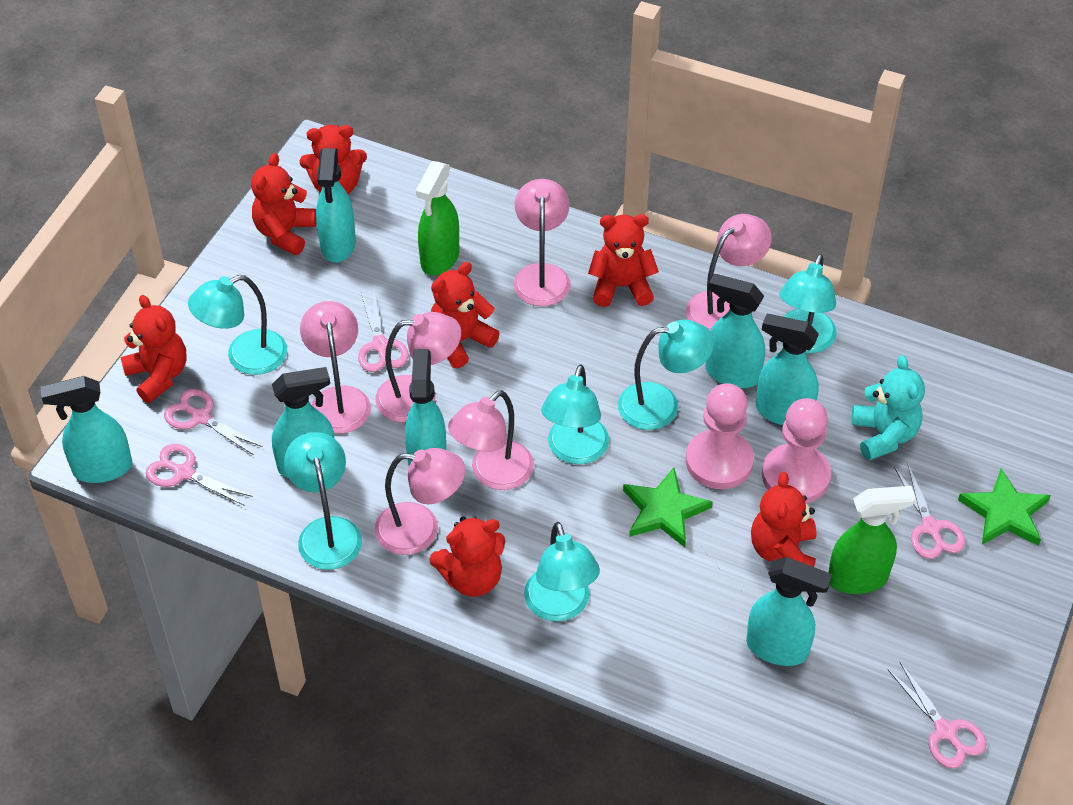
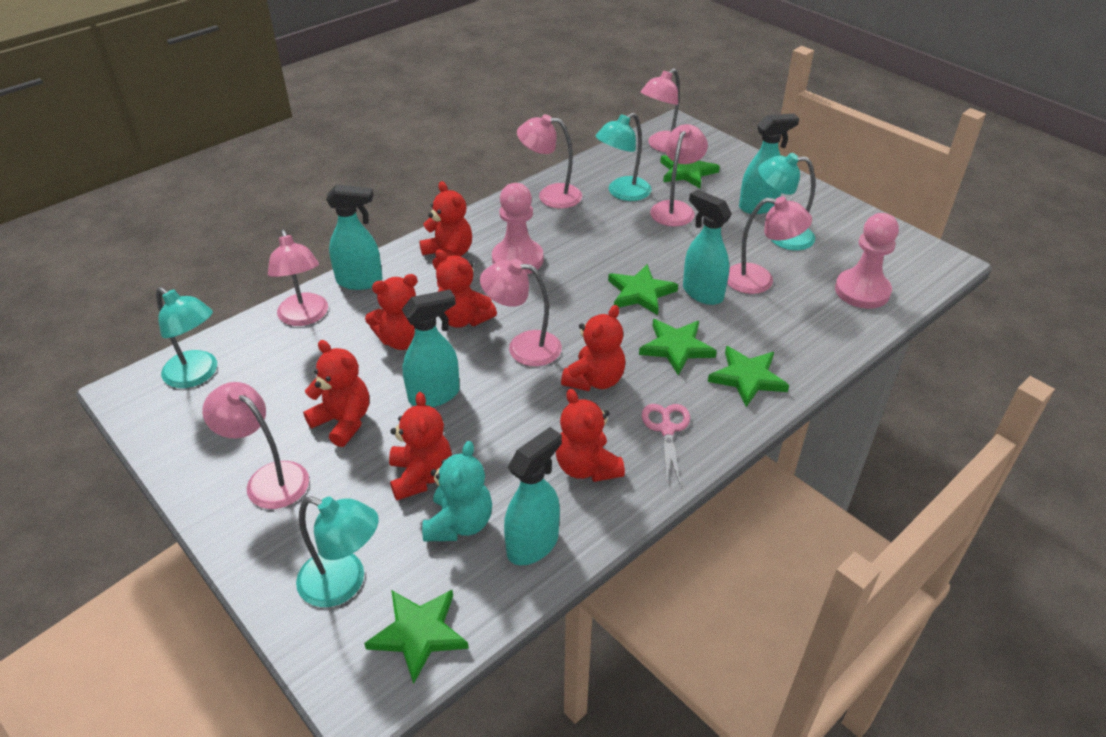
green spray bottle: [416,161,459,276] [828,486,916,594] = 2 -> none = 0
green star: [623,468,713,547] [958,468,1051,546] = 2 -> [364,590,469,684] [608,264,678,315] [639,319,717,375] [660,155,720,188] [708,346,789,407] = 5
pink lamp: [300,301,371,434] [375,312,461,422] [375,448,465,555] [448,390,534,490] [513,179,571,306] [686,214,772,330] = 6 -> [202,382,309,509] [268,229,328,326] [480,259,562,366] [517,114,582,209] [641,68,680,153] [650,124,708,226] [727,196,812,294] = 7
pink scissors: [146,444,253,506] [164,388,263,455] [358,292,409,372] [888,662,986,768] [894,463,965,559] = 5 -> [642,404,690,484] = 1
turquoise lamp: [188,275,287,375] [284,432,362,570] [524,522,600,621] [541,364,609,464] [618,320,714,430] [779,254,837,353] = 6 -> [156,287,217,388] [296,496,379,607] [596,113,652,201] [758,153,815,251] = 4
turquoise spray bottle: [41,376,132,483] [272,367,334,478] [316,148,356,263] [405,349,446,466] [705,274,765,388] [746,557,832,666] [756,314,819,425] = 7 -> [326,184,383,290] [402,289,460,407] [504,427,562,565] [683,190,732,305] [739,114,799,214] = 5

